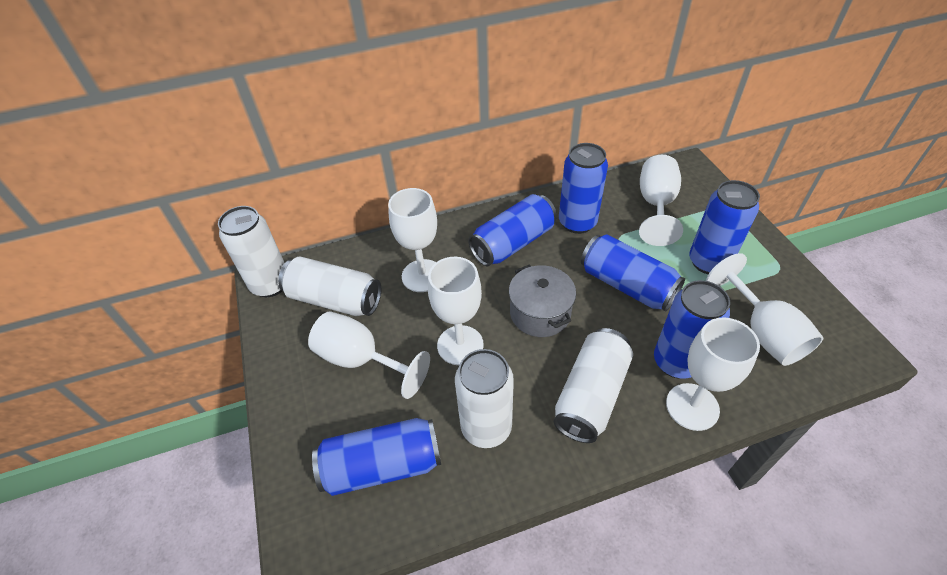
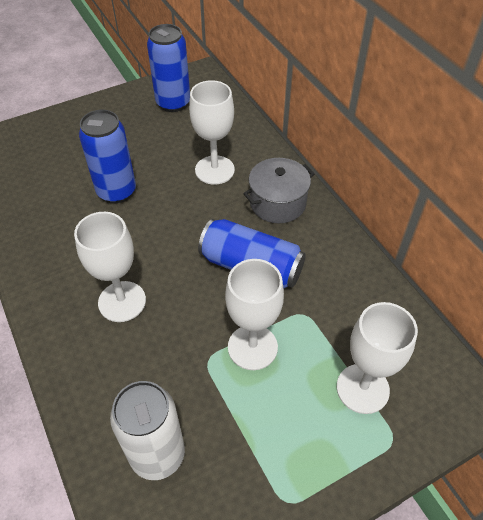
blue can: [312,418,441,496] [468,194,557,266] [559,143,608,234] [581,234,685,312] [654,280,730,379] [689,180,760,274] = 6 -> [79,110,136,203] [147,24,190,112] [198,219,306,288] = 3
white can: [218,206,284,297] [278,256,381,316] [455,349,514,448] [554,328,633,443] = 4 -> [110,381,185,480] = 1
white goblet: [308,312,430,399] [388,188,437,292] [428,257,484,365] [639,155,683,246] [666,317,760,431] [706,253,823,366] = 6 -> [74,212,146,322] [189,80,235,185] [225,259,284,370] [337,302,418,414] = 4

